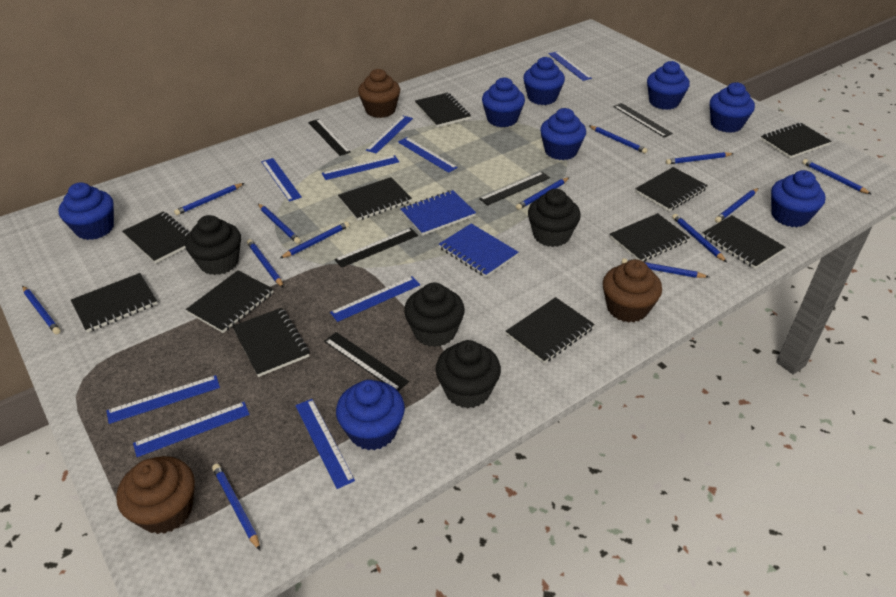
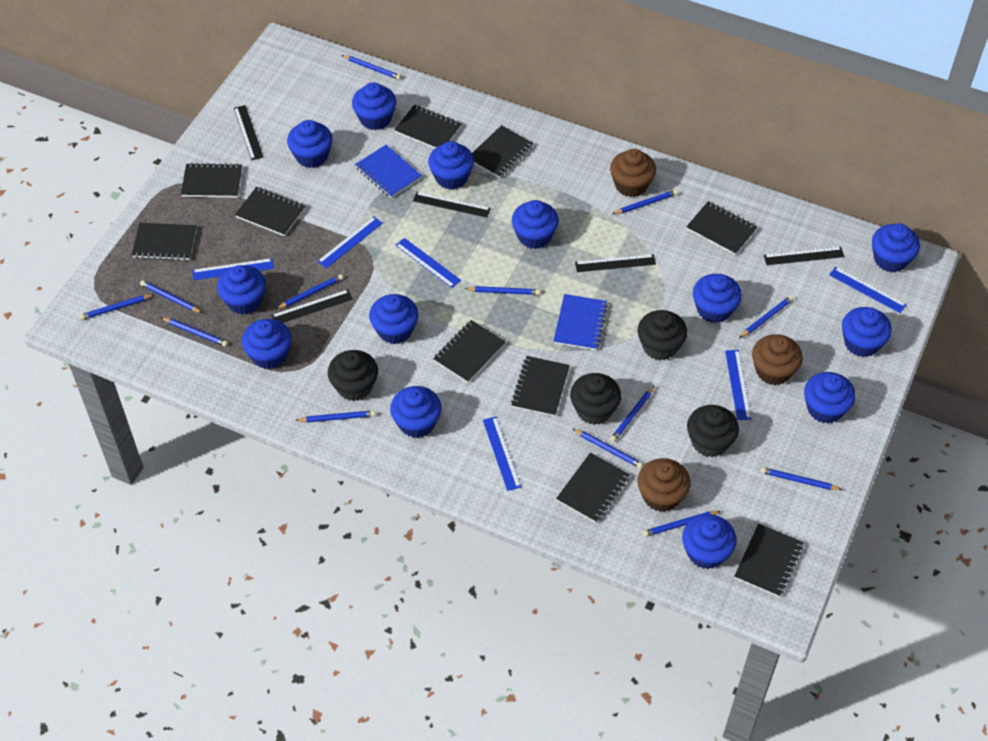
black notebook: [71,273,157,333] [122,211,190,264] [186,270,274,333] [232,308,309,377] [338,177,412,221] [415,93,471,127] [506,297,595,363] [610,213,690,261] [635,167,708,211] [702,216,785,269] [761,123,831,158] = 11 -> [132,223,197,261] [181,163,242,198] [235,187,305,236] [394,105,462,149] [433,320,506,383] [472,125,533,178] [511,356,570,417] [556,453,630,523] [686,201,757,255] [734,524,803,597] = 10
blue cupcake: [59,182,114,240] [336,380,405,450] [482,77,525,127] [523,57,565,105] [540,108,586,160] [647,61,690,110] [709,82,755,133] [771,170,826,227] = 8 -> [217,265,266,315] [242,319,292,369] [287,120,333,168] [352,82,396,130] [369,294,418,344] [390,386,442,438] [428,141,474,190] [512,200,559,249] [682,514,737,569] [693,274,742,323] [804,372,856,424] [842,307,892,357] [872,223,920,273] = 13
blue ruler: [106,375,220,424] [133,402,250,457] [261,158,302,202] [295,399,355,489] [322,155,399,180] [330,276,420,322] [366,116,413,154] [398,137,458,173] [549,51,592,81] = 9 -> [192,258,274,280] [317,216,383,268] [395,238,461,288] [483,417,521,491] [725,350,751,420] [829,267,907,313] = 6

